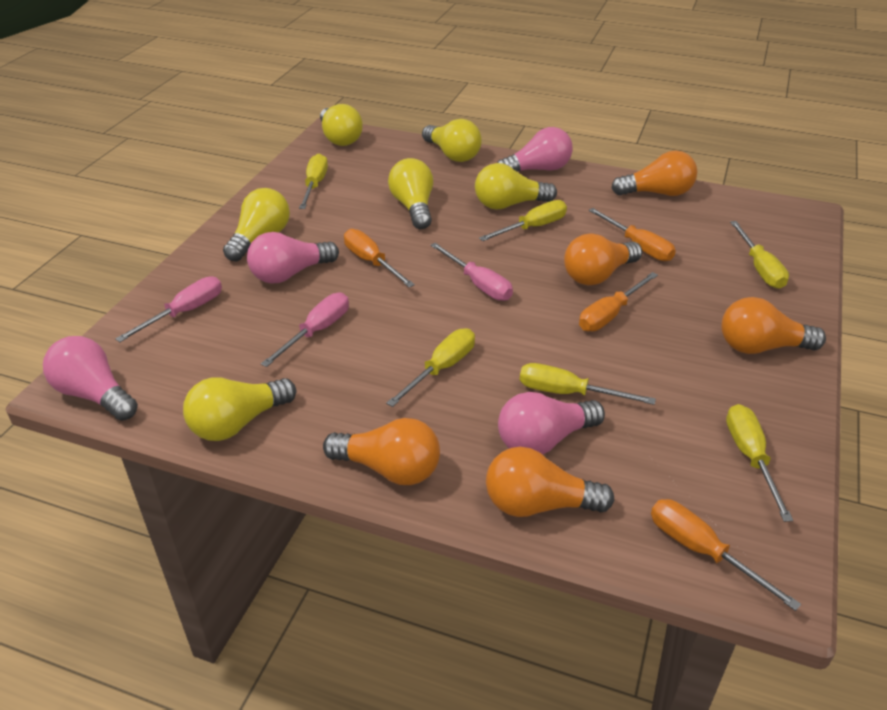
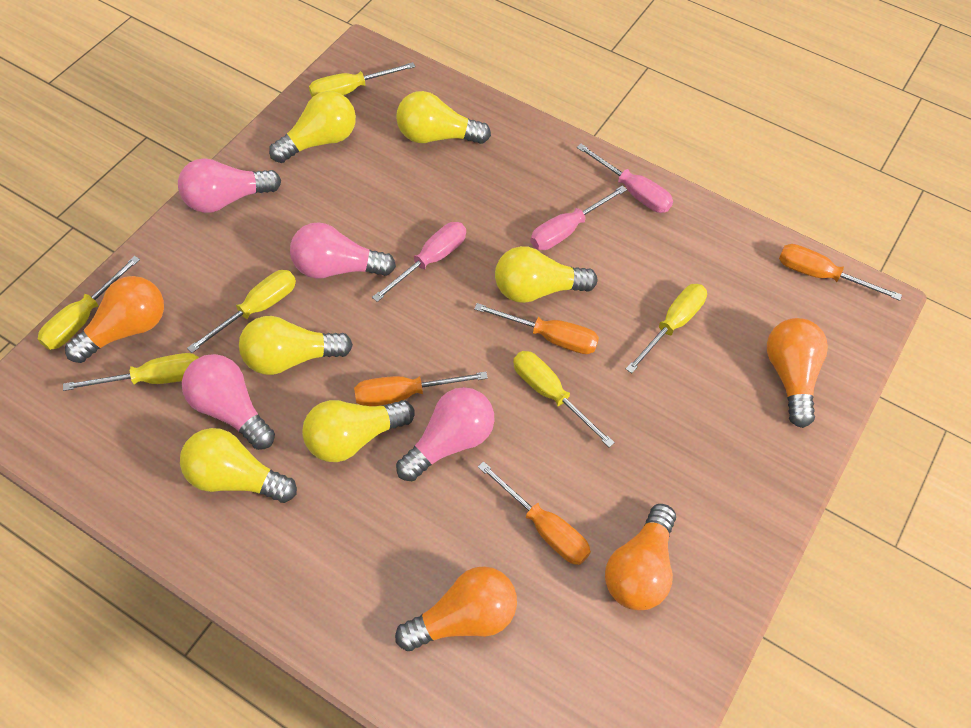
orange light bulb: [323,418,440,485] [486,447,614,517] [564,233,642,285] [612,150,697,196] [721,297,826,354] = 5 -> [65,276,164,363] [395,566,517,651] [605,504,676,610] [767,318,828,428] = 4

